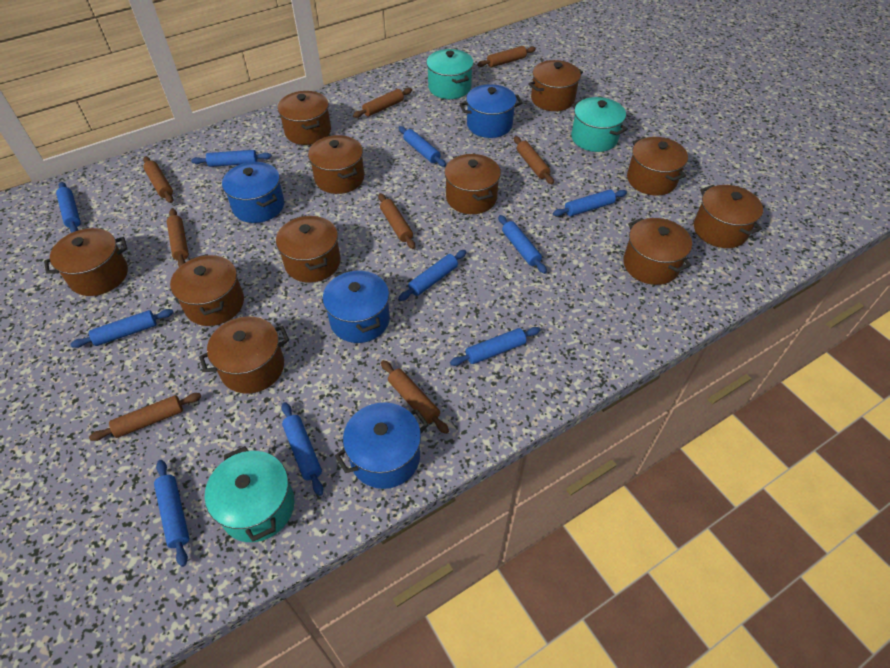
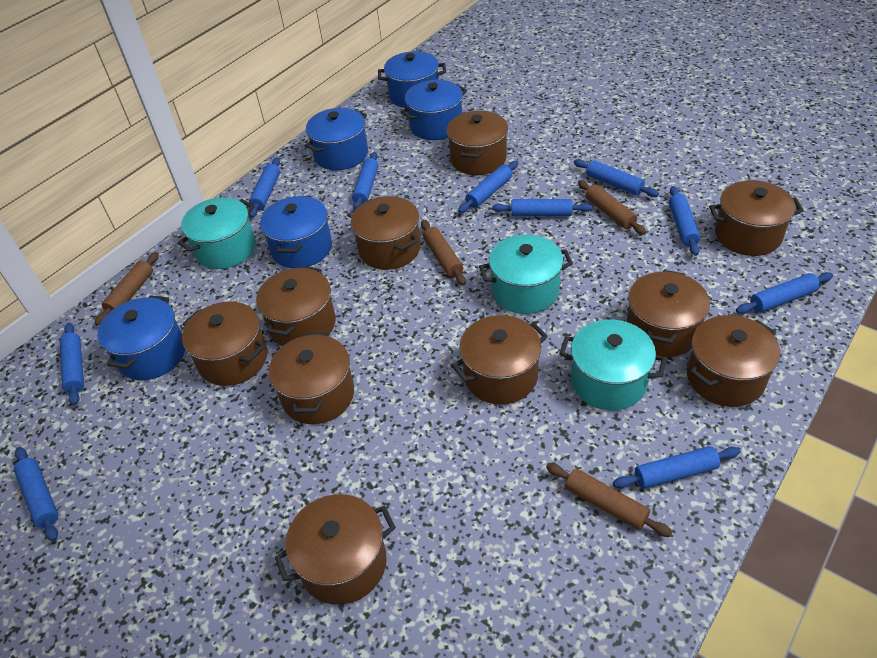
blue pot: [222,162,284,223] [323,270,390,343] [335,402,429,489] [460,84,523,138] = 4 -> [98,295,185,380] [260,196,332,268] [305,108,368,170] [378,51,446,108] [401,80,467,140] = 5
brown pot: [44,228,128,296] [170,254,244,326] [199,316,289,394] [276,215,341,283] [278,91,331,145] [308,135,364,194] [445,154,501,214] [529,60,583,111] [623,218,692,285] [627,137,688,196] [694,185,763,248] = 11 -> [182,301,267,386] [256,266,336,346] [269,332,354,424] [275,494,396,605] [351,196,421,270] [447,111,508,175] [452,315,548,405] [626,270,710,357] [687,315,780,407] [709,180,804,256] = 10
brown rolling pin: [89,393,201,441] [143,156,174,203] [167,209,189,267] [353,88,412,118] [378,193,415,249] [381,360,449,434] [477,46,536,67] [514,136,554,184] = 8 -> [95,252,159,326] [421,220,466,286] [546,463,672,537] [578,180,646,235] = 4

